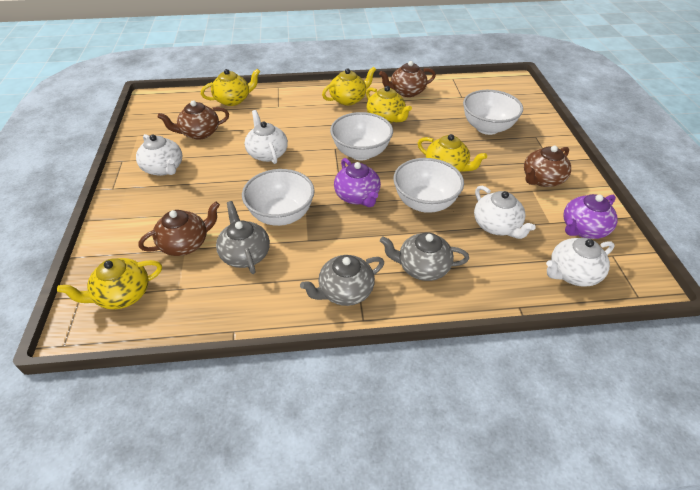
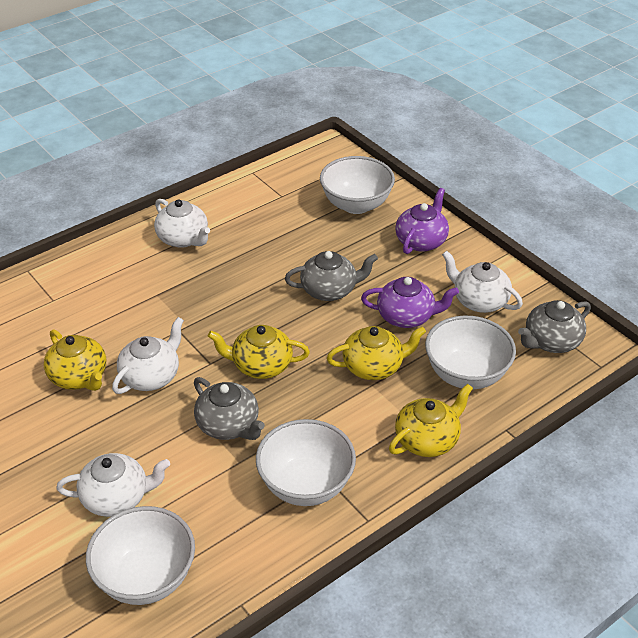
brown teapot: [138,201,220,256] [158,100,229,140] [379,61,436,97] [524,146,571,187] = 4 -> none = 0
yellow teapot: [57,258,162,309] [201,69,260,106] [322,67,376,105] [366,86,412,123] [418,134,487,172] = 5 -> [44,329,106,391] [208,325,310,379] [327,326,426,380] [389,384,473,457] = 4

